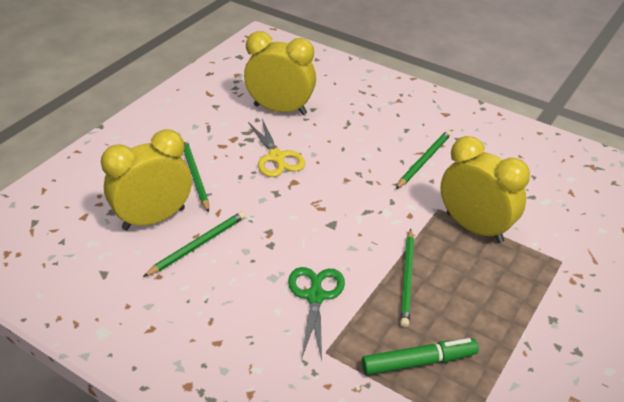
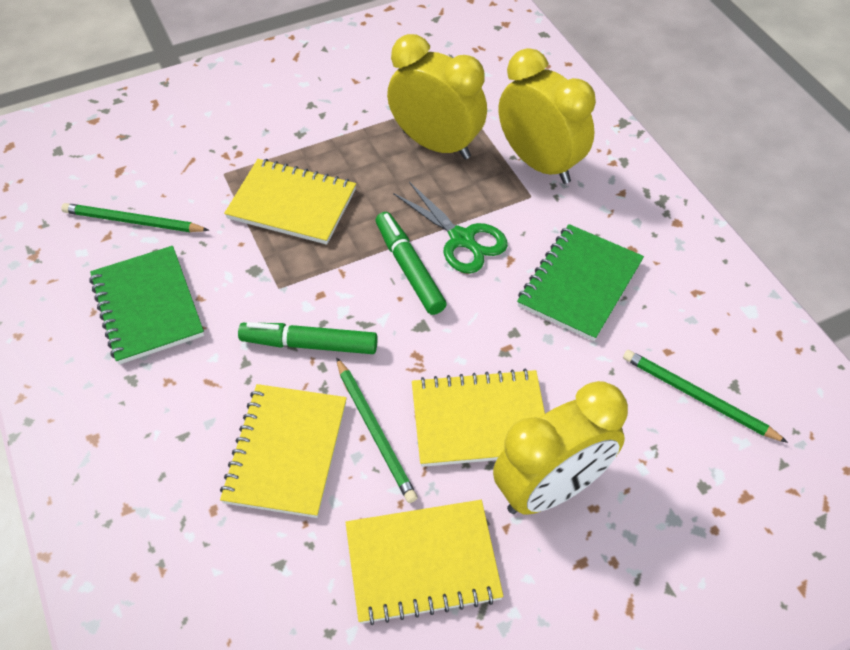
green marker: [362,338,479,375] = 1 -> [238,322,378,354] [376,212,447,315] = 2
green notebook: none = 0 -> [90,246,204,365] [517,224,644,341] = 2
green pencil: [143,211,245,277] [183,139,209,212] [396,130,451,189] [400,229,414,327] = 4 -> [61,203,209,232] [336,357,418,503] [623,350,788,443] = 3
yellow notebook: none = 0 -> [220,384,347,518] [224,159,356,245] [345,500,504,625] [412,369,545,467] = 4
yellow scissors: [248,119,305,177] = 1 -> none = 0

